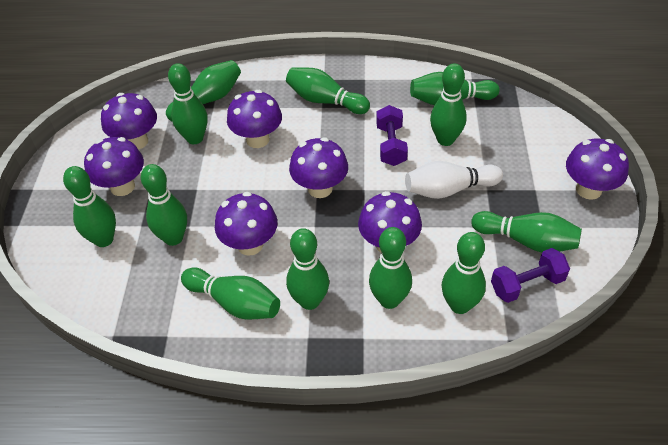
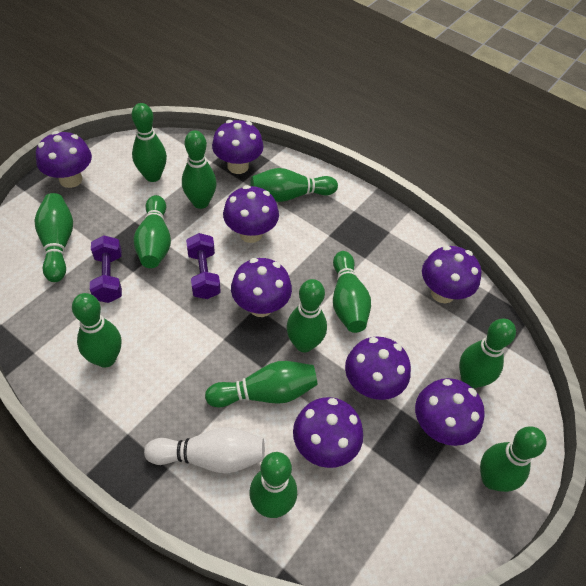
purple mushroom: [84,137,144,196] [101,93,157,150] [215,192,278,256] [227,90,282,148] [289,137,348,198] [358,191,422,253] [566,139,629,200] = 7 -> [36,131,92,188] [212,120,264,174] [223,185,279,243] [231,258,292,317] [293,397,363,468] [345,336,411,400] [415,378,485,446] [422,246,481,304] = 8

